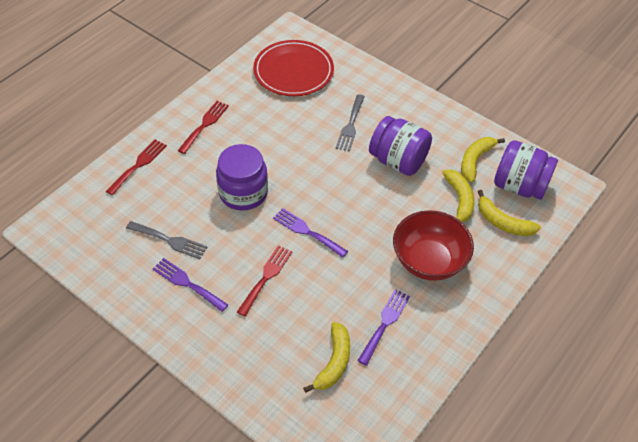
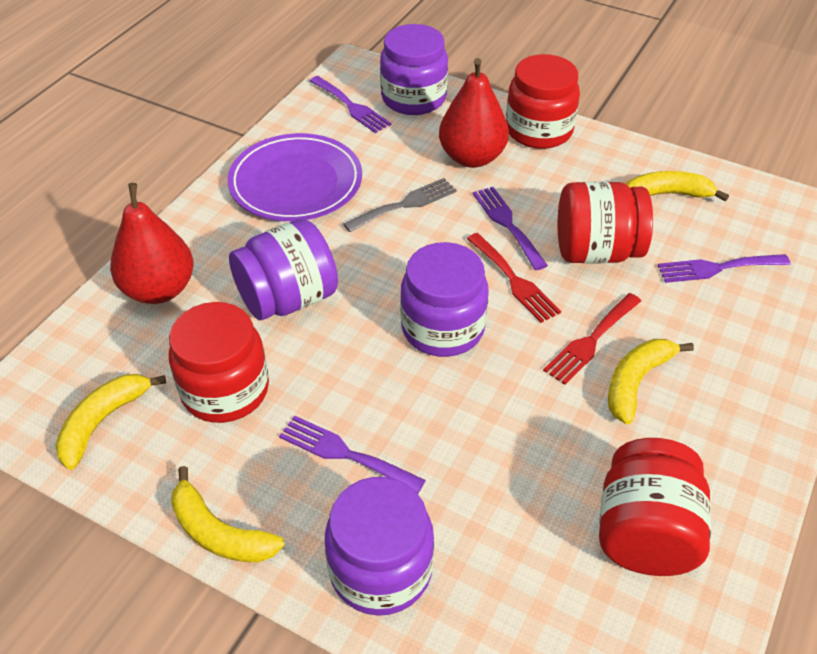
grey fork: [126,221,207,259] [336,94,365,152] = 2 -> [343,178,457,232] = 1
purple fork: [153,258,228,312] [273,208,348,258] [358,289,410,366] = 3 -> [279,415,426,494] [310,76,391,133] [473,187,548,270] [658,254,791,283] = 4
purple jar: [216,144,268,211] [369,116,432,176] [494,140,558,200] = 3 -> [229,219,338,320] [325,477,434,616] [380,24,448,115] [400,242,489,357] = 4
purple plate: none = 0 -> [228,133,362,221] = 1
red bowl: [393,210,474,281] = 1 -> none = 0
red fork: [106,139,167,195] [178,101,229,154] [237,245,292,317] = 3 -> [467,233,561,323] [543,293,641,385] = 2
red jar: none = 0 -> [169,302,269,423] [506,54,580,149] [558,182,653,264] [599,438,711,576] = 4
red pear: none = 0 -> [110,183,194,304] [439,58,509,168] = 2
red plate: [253,40,334,96] = 1 -> none = 0

